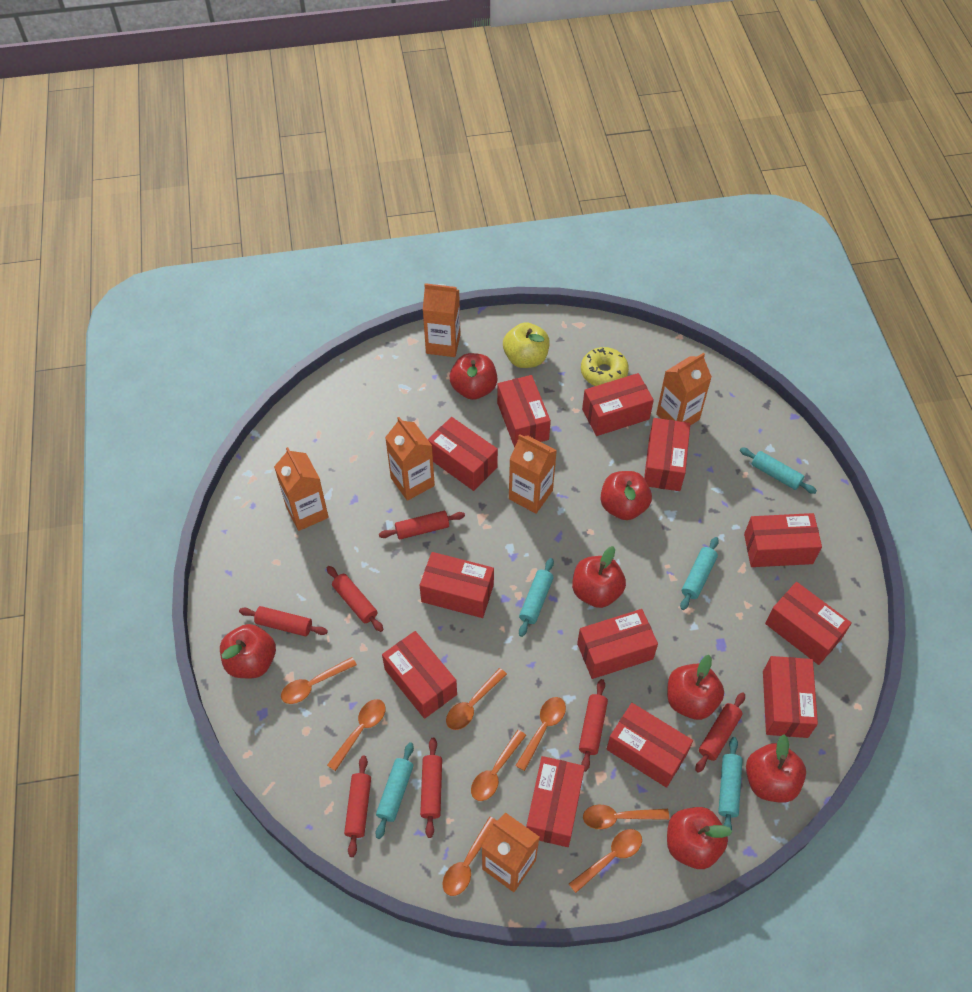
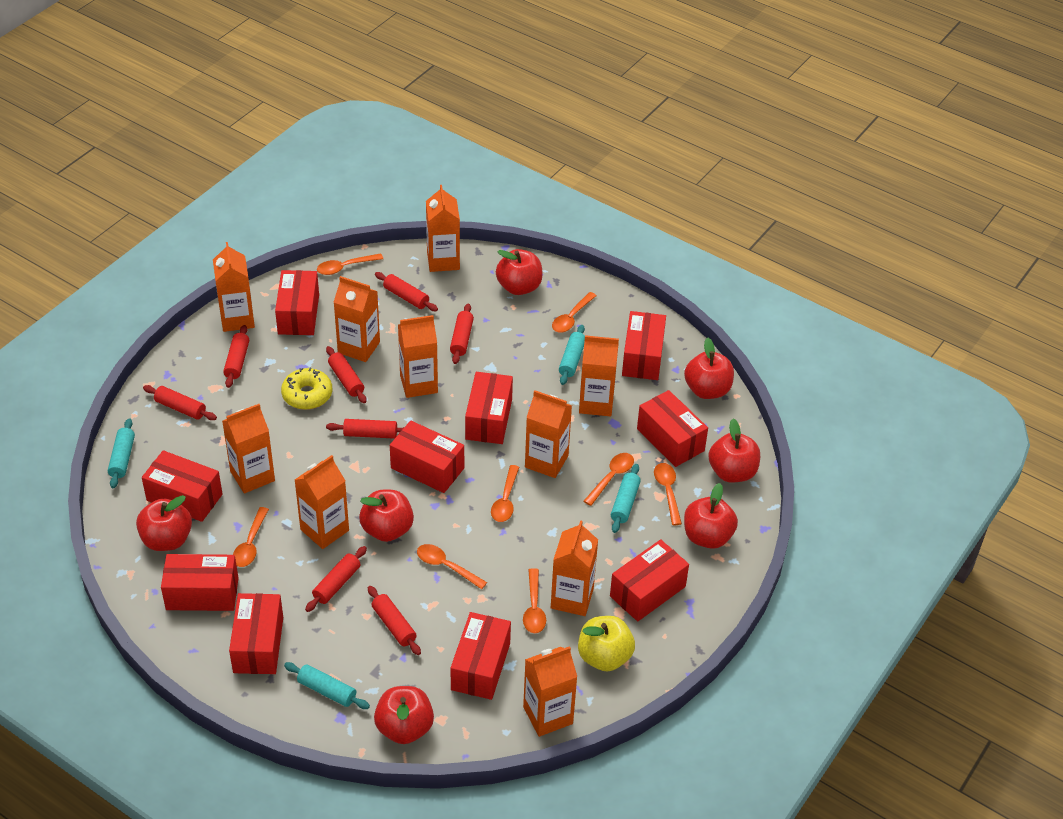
orange carton: [274,447,329,531] [385,417,435,501] [423,283,461,357] [481,813,540,892] [509,434,557,514] [656,353,712,426] = 6 -> [213,242,255,332] [222,404,275,493] [295,455,349,549] [333,276,380,362] [398,315,438,398] [426,185,460,272] [523,646,577,737] [525,390,572,478] [551,520,598,616] [579,335,619,416] = 10
red box: [382,631,457,719] [420,552,494,618] [427,417,498,491] [497,375,551,448] [526,756,585,847] [577,609,658,679] [582,373,654,436] [606,703,693,788] [644,418,690,491] [744,513,822,567] [763,656,818,738] [765,582,852,665] = 12 -> [142,450,222,522] [161,554,239,611] [229,593,283,674] [275,270,319,335] [390,421,464,493] [451,612,511,700] [465,372,513,444] [610,539,689,621] [622,311,666,380] [637,390,708,467] = 10
red rolling pin: [239,606,328,636] [327,566,383,632] [344,755,371,857] [379,511,465,539] [420,738,442,838] [579,679,608,772] [695,692,745,773] = 7 -> [143,385,217,420] [223,325,249,388] [305,546,367,612] [326,346,367,403] [326,419,404,439] [368,586,421,655] [375,272,438,311] [450,303,474,364] = 8
turquoise rolling pin: [375,742,414,839] [519,558,554,637] [680,537,719,610] [718,737,743,830] [740,447,817,494] = 5 -> [108,418,135,488] [284,662,370,709] [559,325,585,385] [611,464,641,533] = 4

